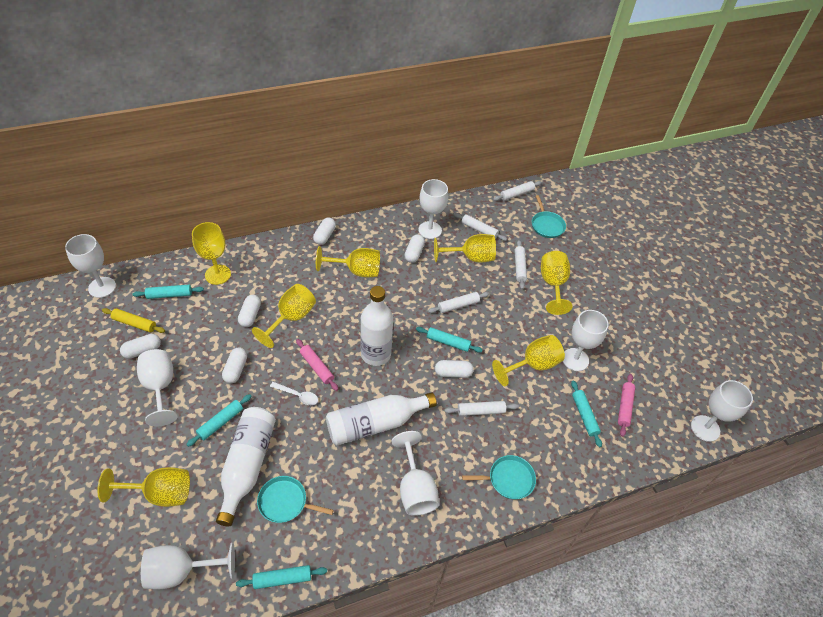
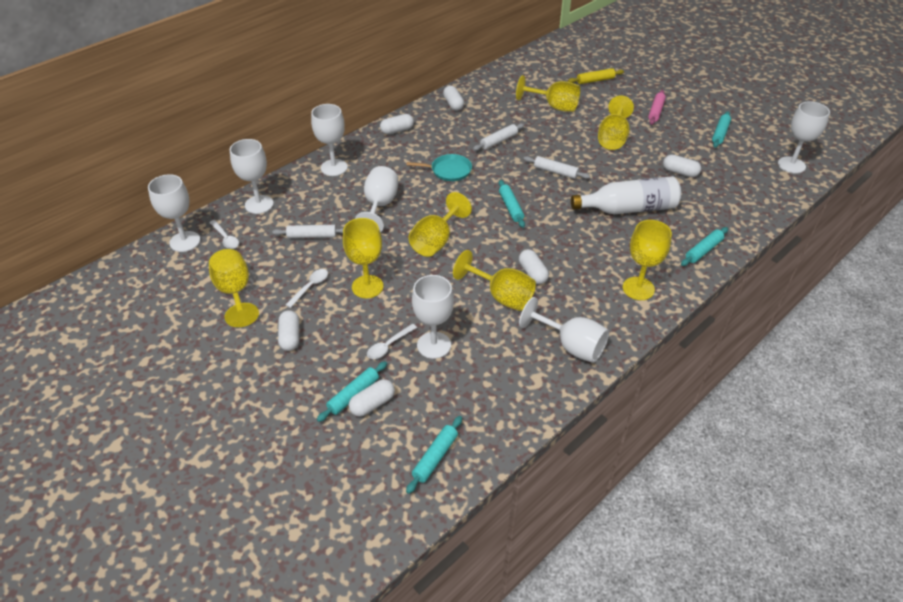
pink rolling pin: [296,339,338,391] [618,374,635,437] = 2 -> [648,90,666,125] = 1
turquoise pan: [257,476,334,523] [462,455,536,499] [532,195,566,238] = 3 -> [407,154,472,181] = 1
white bottle: [216,407,276,526] [326,392,437,445] [360,286,393,366] = 3 -> [571,176,681,214] = 1
white rolling pin: [428,292,489,313] [445,401,519,416] [454,213,507,241] [493,181,542,201] [515,240,527,289] = 5 -> [272,225,343,238] [473,123,524,151] [524,156,590,179] = 3
white spoon: [270,382,318,405] = 1 -> [209,220,239,249] [286,269,328,308] [367,324,417,359] = 3

